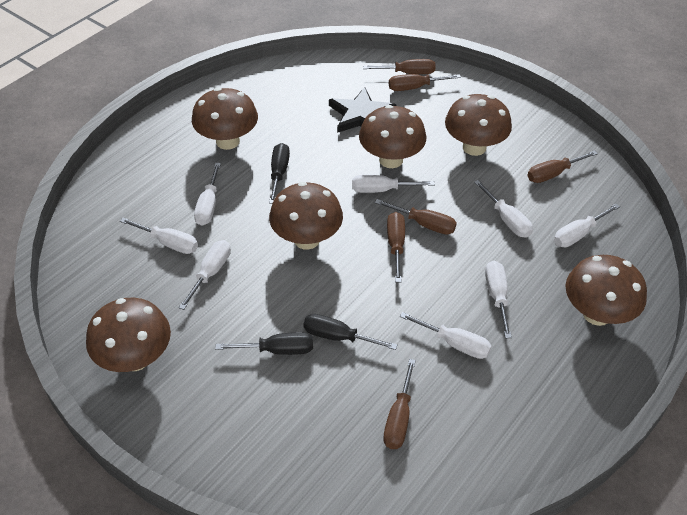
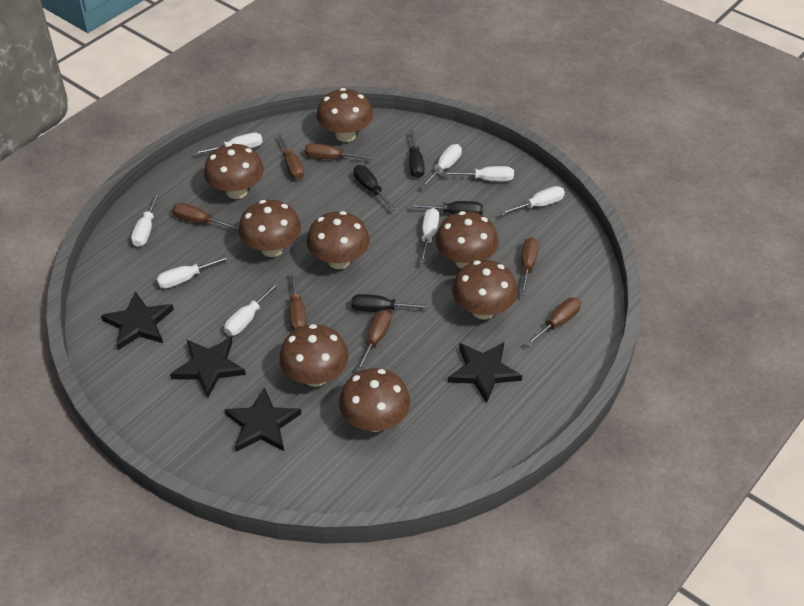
black screwdriver: [215,332,313,355] [269,143,290,204] [303,314,398,350] = 3 -> [351,294,430,312] [354,165,396,211] [409,129,425,178] [410,201,483,215] = 4
black star: [329,87,397,133] = 1 -> [101,291,174,350] [170,337,246,398] [224,387,301,452] [448,342,522,403] = 4
brown mushroom: [86,298,171,372] [192,88,258,150] [269,182,343,250] [359,105,426,168] [445,94,512,156] [565,255,647,326] = 6 -> [204,143,264,199] [238,200,301,257] [279,324,349,387] [306,211,370,269] [316,88,373,142] [339,368,410,432] [435,211,499,269] [452,260,518,320] = 8
brown screwdriver: [363,59,436,74] [375,199,457,235] [383,359,416,449] [387,212,405,282] [389,74,461,91] [527,151,598,183] = 6 -> [172,203,239,230] [277,133,304,180] [289,271,307,330] [305,143,374,160] [355,310,391,372] [520,237,539,296] [525,298,581,347] = 7

